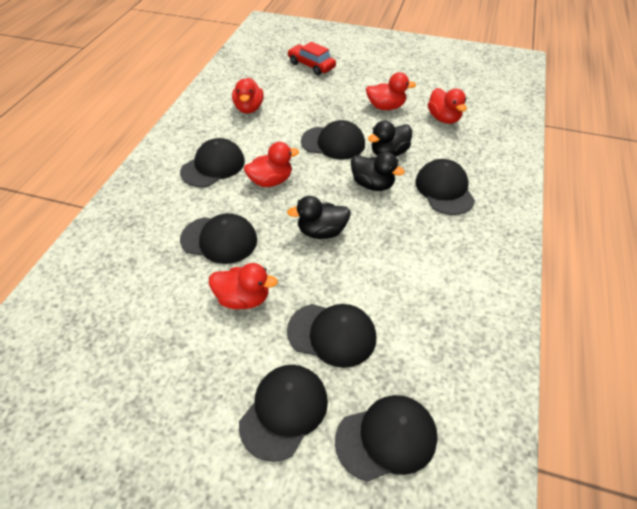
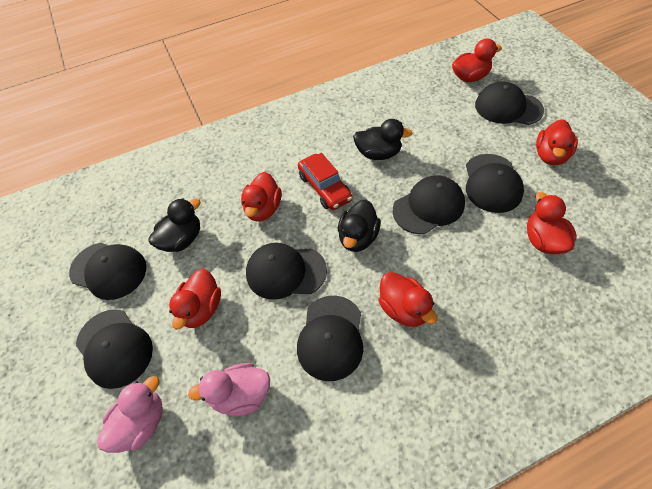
pink duck: none = 0 -> [97,376,163,453] [188,363,270,416] = 2
red duck: [209,263,278,309] [232,78,264,113] [244,142,299,187] [366,72,416,110] [428,88,467,124] = 5 -> [169,269,221,330] [241,172,281,222] [378,272,438,327] [452,38,502,82] [527,192,577,254] [536,119,578,165] = 6

